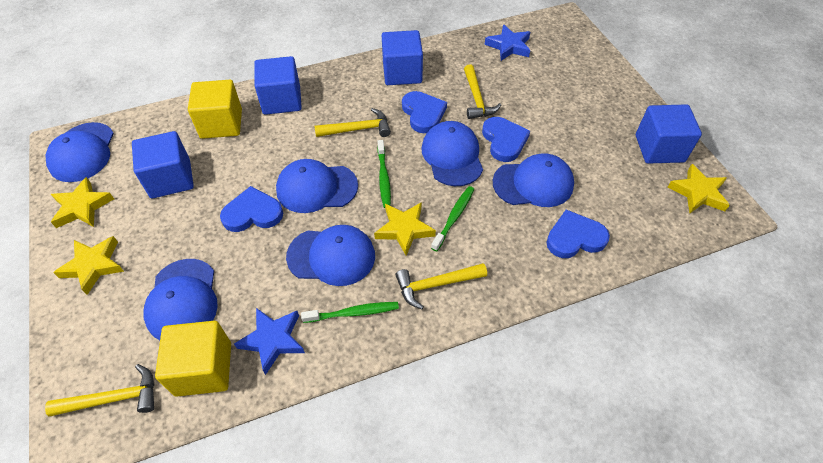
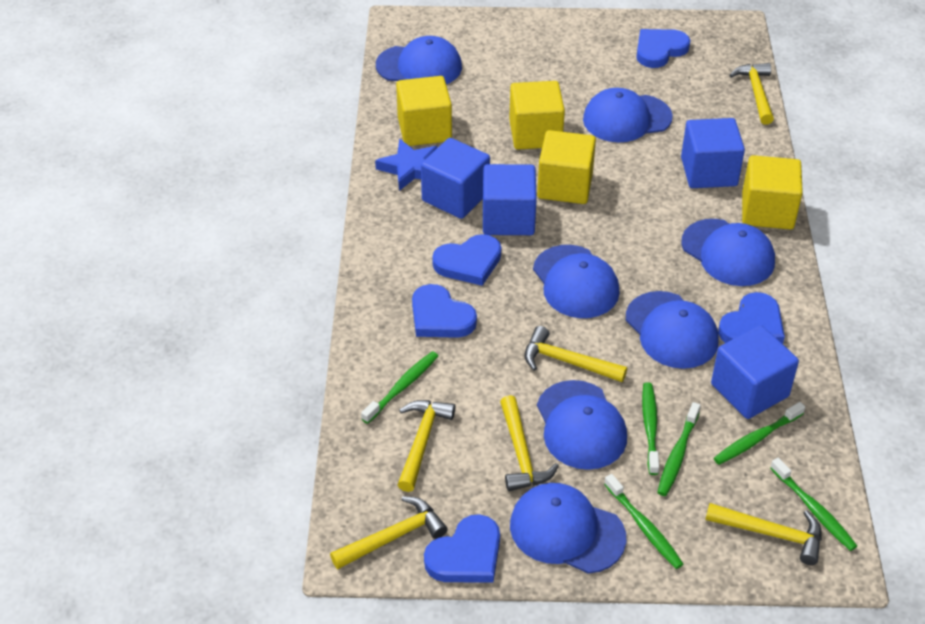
blue cap: [45,122,114,182] [144,259,218,340] [276,159,358,213] [286,225,375,286] [421,121,483,186] [493,153,574,207] = 6 -> [376,36,462,84] [510,483,626,574] [533,245,620,318] [537,380,627,470] [583,88,673,142] [626,291,719,369] [681,219,775,286] = 7
blue heart: [220,186,283,232] [402,91,447,133] [482,117,530,162] [546,210,610,258] = 4 -> [412,284,477,338] [424,514,500,583] [432,234,501,286] [636,29,690,68] [718,292,785,344] = 5
blue star: [234,308,305,375] [485,24,530,61] = 2 -> [375,139,438,191] = 1
green toothbrush: [301,302,399,323] [377,140,391,208] [431,186,474,251] = 3 -> [361,351,438,424] [604,474,684,569] [642,382,659,475] [657,402,701,496] [714,402,805,465] [770,458,857,551] = 6
yellow cube: [155,321,231,397] [188,80,242,139] = 2 -> [396,76,452,146] [509,81,565,149] [537,130,596,204] [742,155,803,229] = 4
yellow hammer: [45,364,154,416] [314,108,391,137] [395,263,487,309] [464,64,501,119] = 4 -> [330,496,448,569] [397,400,455,492] [500,395,559,491] [524,326,627,382] [705,503,822,565] [729,63,774,125] = 6
yellow star: [51,177,114,228] [53,236,124,295] [374,202,436,256] [667,164,730,213] = 4 -> none = 0

